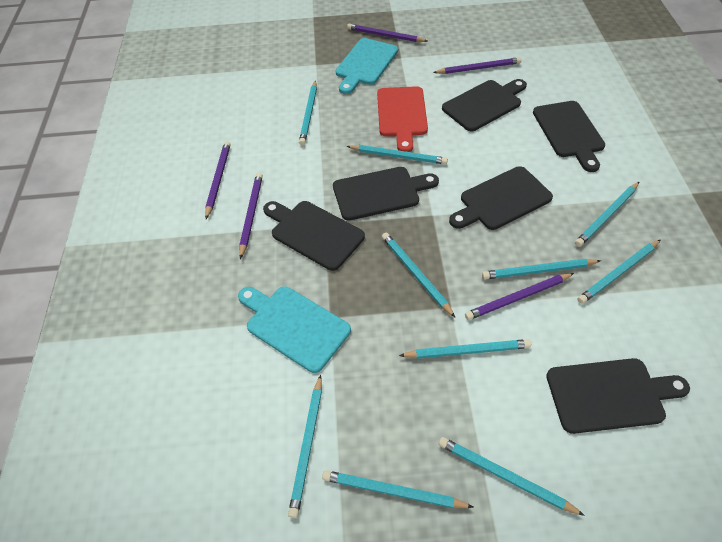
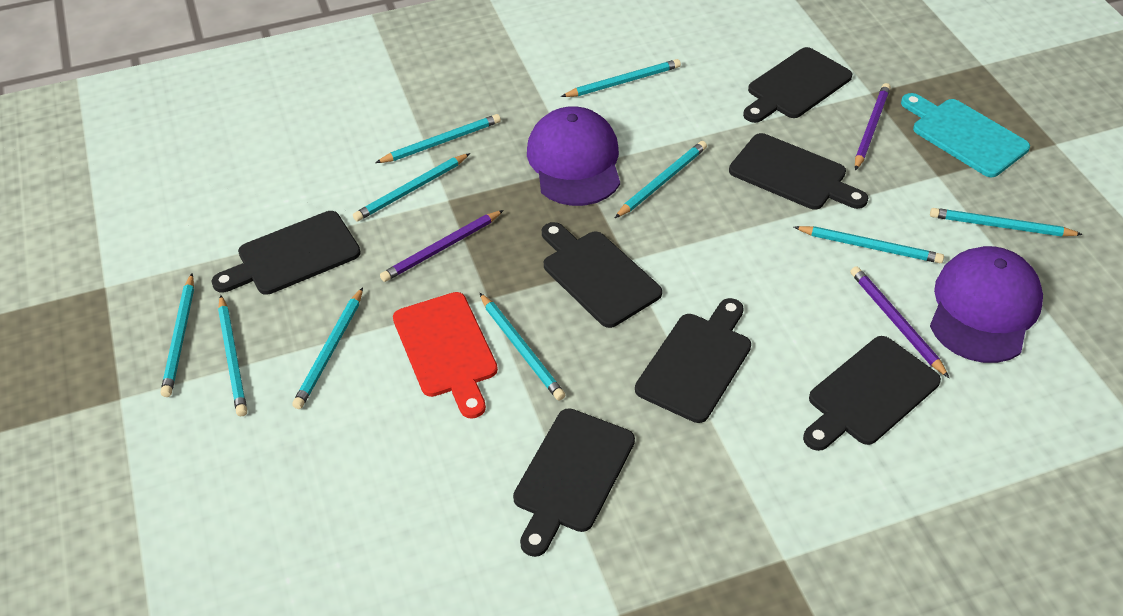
black cutting board: [263,201,365,271] [333,167,439,221] [442,79,527,131] [449,166,553,230] [533,101,605,172] [546,358,690,434] = 6 -> [212,211,361,295] [513,408,635,557] [542,222,662,328] [635,298,751,423] [729,133,868,210] [743,47,852,123] [803,336,941,451] = 7
purple cap: none = 0 -> [527,106,620,206] [930,246,1043,363] = 2
purple pencil: [205,141,231,219] [239,173,263,259] [347,24,428,42] [433,57,522,74] [465,273,574,320] = 5 -> [380,210,504,282] [850,266,949,378] [855,83,891,171] = 3
turquoise cutting board: [238,286,351,373] [335,38,398,94] = 2 -> [901,93,1030,177] = 1

